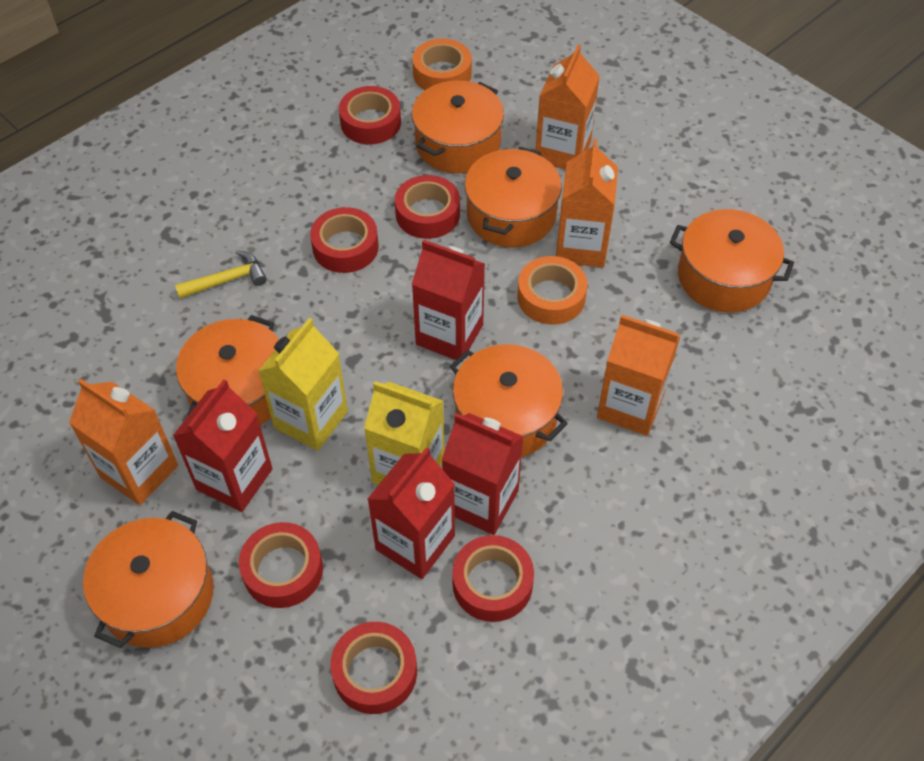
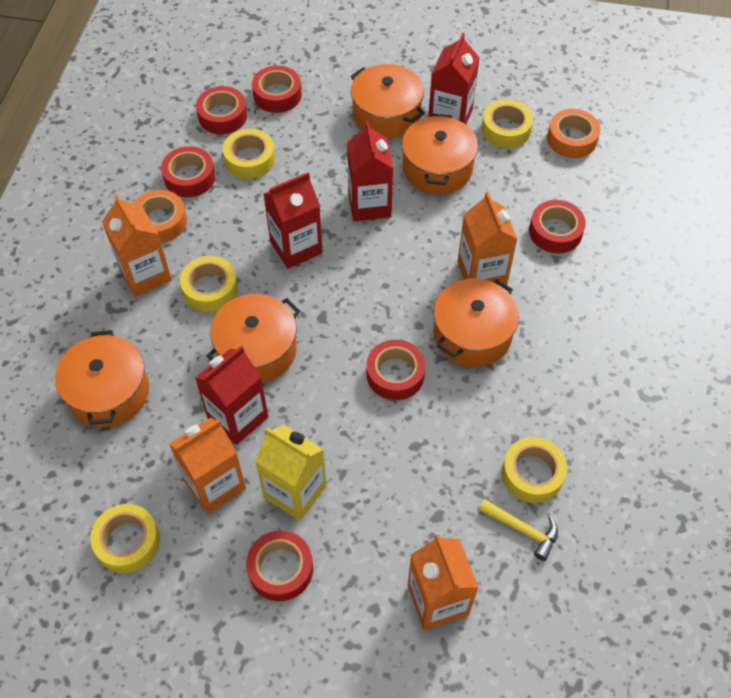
orange pot: [83,511,213,648] [176,315,279,425] [412,80,504,174] [450,344,568,457] [465,147,562,247] [670,209,794,313] = 6 -> [55,330,149,427] [206,294,300,383] [351,64,425,139] [402,114,478,194] [433,279,519,367] = 5
yellow carton: [258,318,348,451] [364,381,444,485] = 2 -> [255,425,327,521] = 1
yellow tape: none = 0 -> [90,504,160,573] [180,256,238,312] [223,129,275,179] [482,99,533,148] [502,437,567,503] = 5

